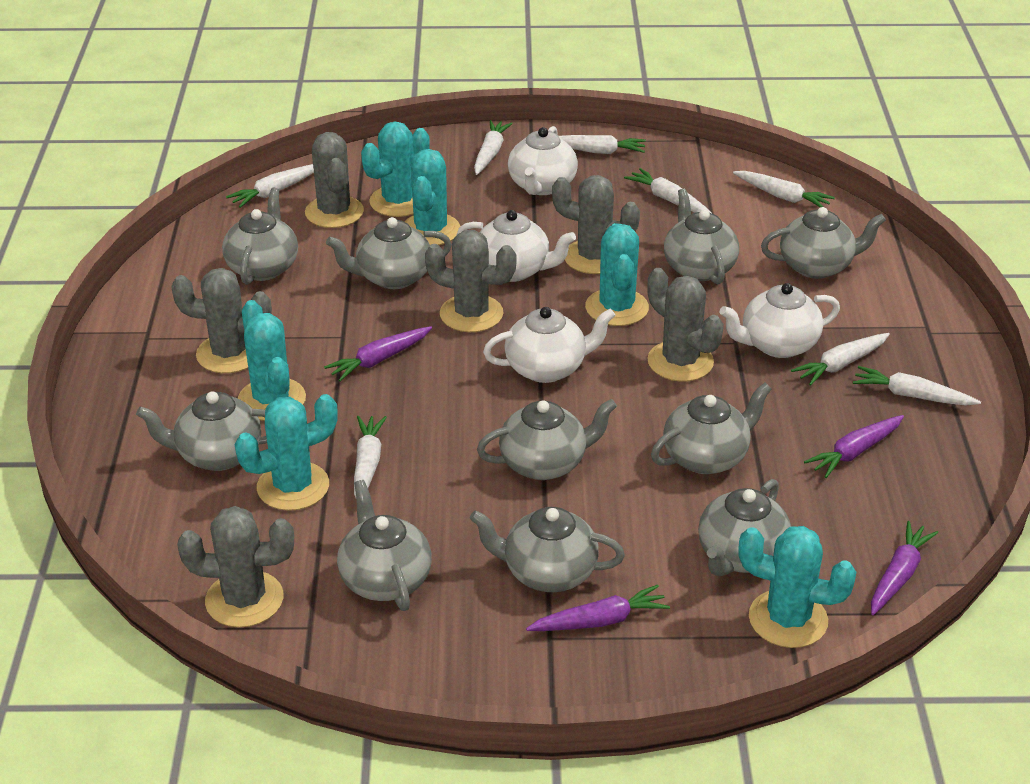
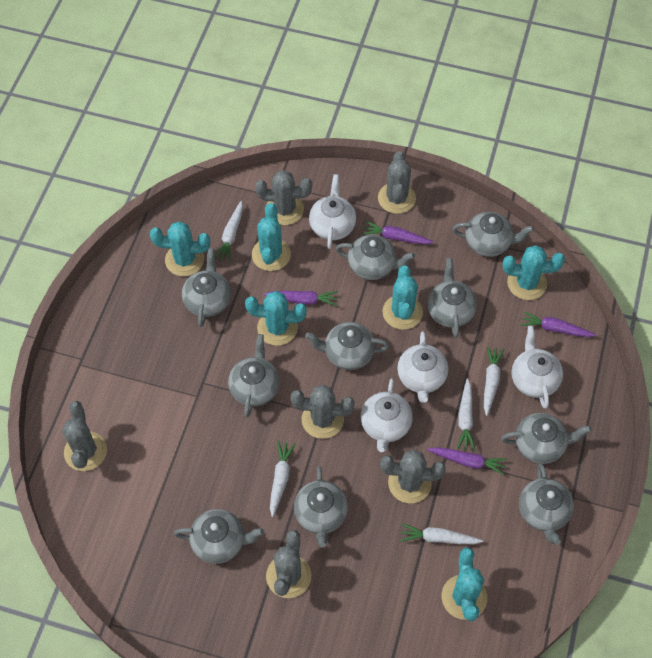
white carrot: [226,164,314,208] [354,416,387,498] [474,120,513,175] [559,135,646,154] [624,168,713,214] [733,171,835,207] [791,333,890,386] [853,366,981,406] = 8 -> [215,201,243,261] [270,441,296,517] [400,523,483,544] [457,378,475,451] [484,346,504,416] = 5

